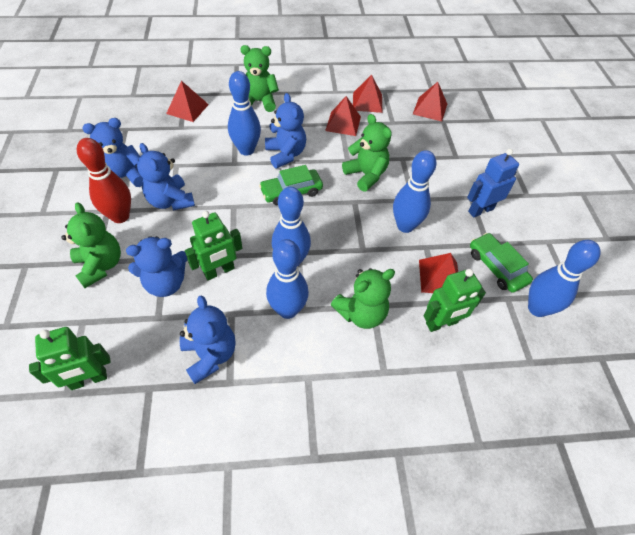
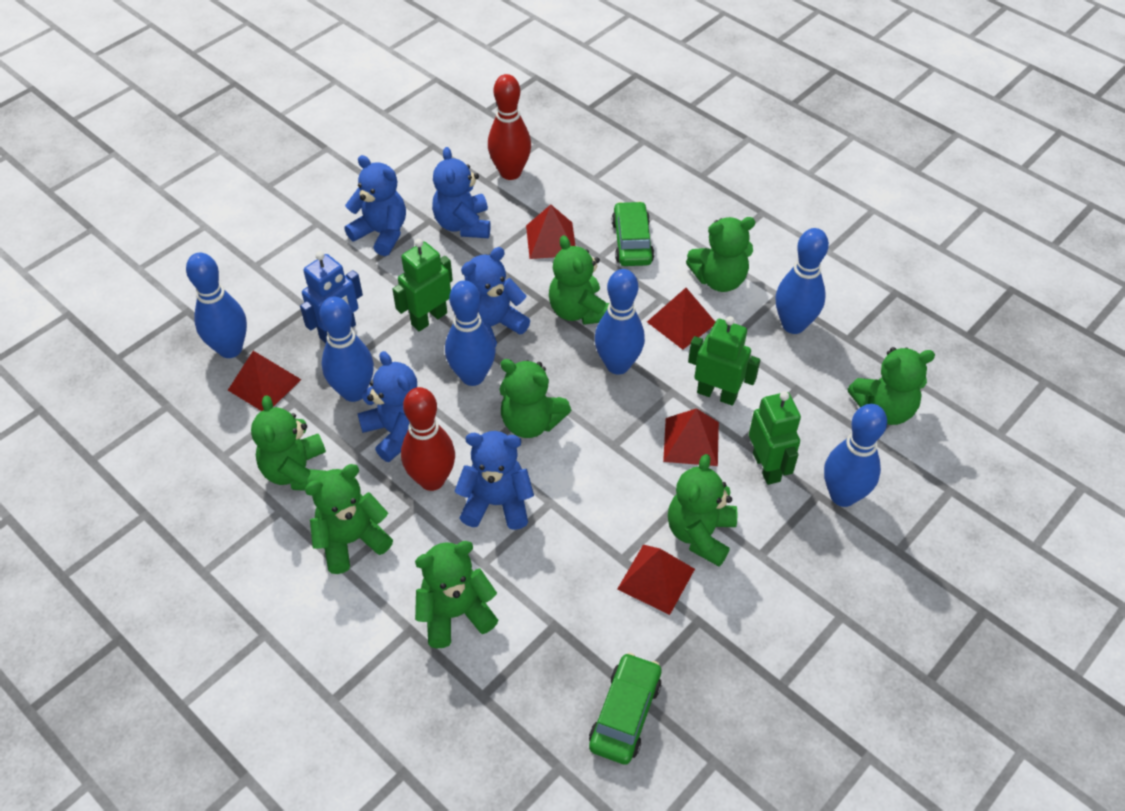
blue bowling pin: [228,71,261,155] [266,239,309,319] [272,187,311,267] [393,150,437,233] [528,240,600,317] = 5 -> [186,253,247,358] [320,297,374,402] [445,280,496,386] [595,269,645,374] [776,228,829,334] [824,404,887,507] = 6
green teddy bear: [61,202,121,288] [240,45,279,112] [331,268,395,329] [342,114,392,192] = 4 -> [251,395,326,491] [305,464,393,574] [415,541,498,648] [499,359,571,438] [549,235,609,325] [668,454,737,566] [686,217,755,292] [847,347,935,425] = 8
red bowling pin: [77,138,131,223] = 1 -> [401,387,455,491] [488,74,531,180] = 2

